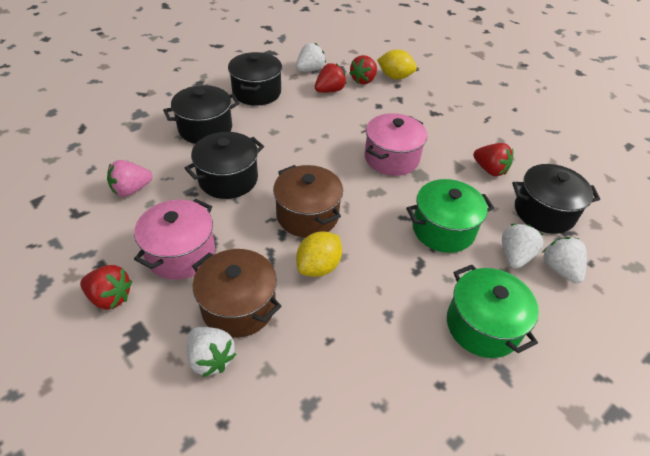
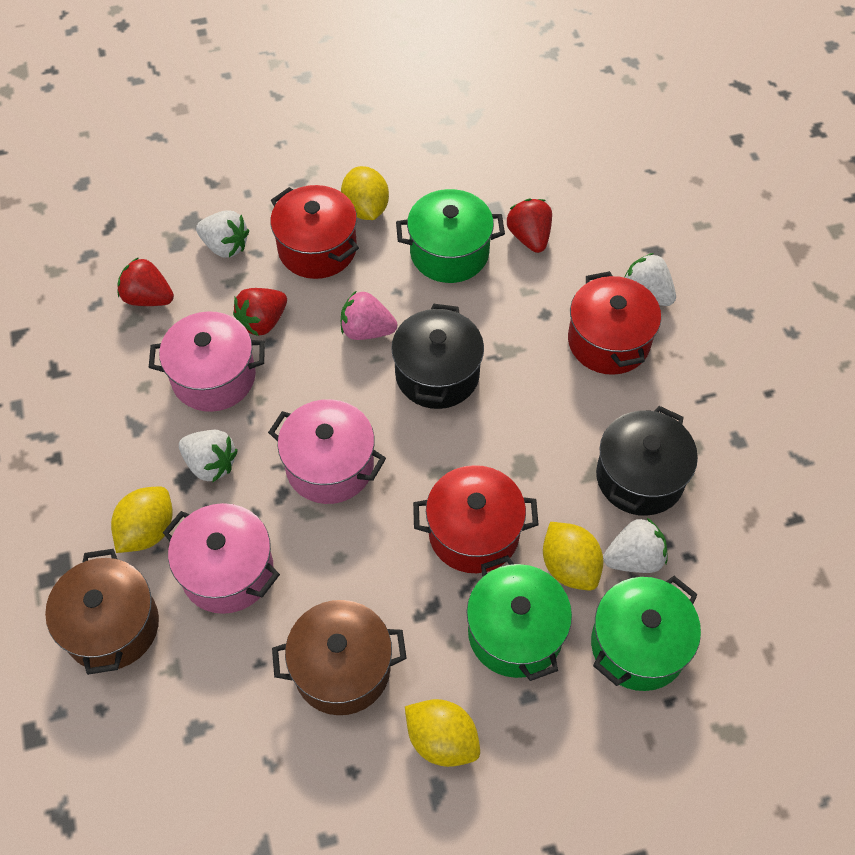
black pot: [163,85,240,144] [184,132,264,199] [228,52,282,106] [512,164,600,234] = 4 -> [391,304,484,409] [596,406,698,516] = 2
green pot: [406,179,494,253] [447,265,539,358] = 2 -> [396,189,505,283] [467,555,572,681] [591,576,701,691] = 3
pink pot: [134,199,215,280] [365,113,427,176] = 2 -> [149,311,265,412] [163,503,280,614] [268,399,386,504] = 3
red pot: none = 0 -> [270,185,359,279] [413,465,539,573] [568,271,661,375] = 3
red strawberry: [80,265,132,310] [315,63,347,93] [349,55,377,84] [473,143,513,176] = 4 -> [117,257,174,306] [233,288,287,336] [507,199,552,253] = 3
yellow lemon: [296,231,342,277] [377,49,417,79] = 2 -> [111,487,173,553] [341,166,389,220] [405,699,480,767] [543,522,603,590] = 4

